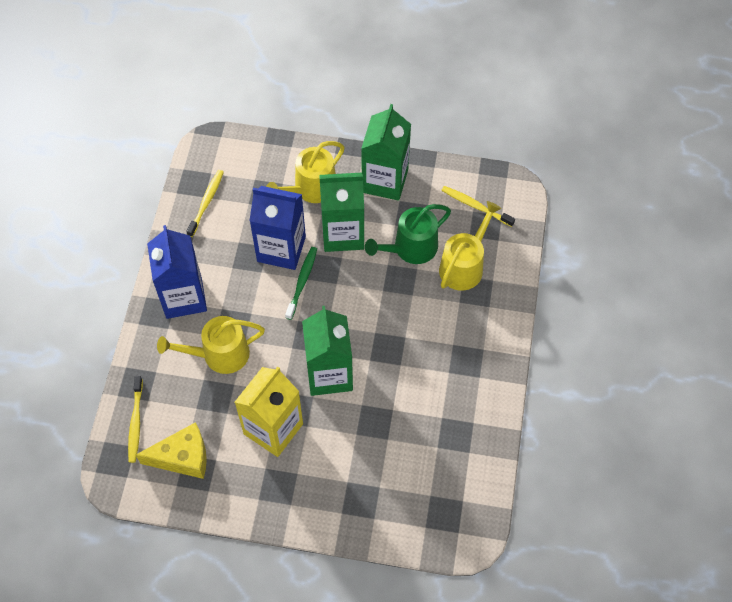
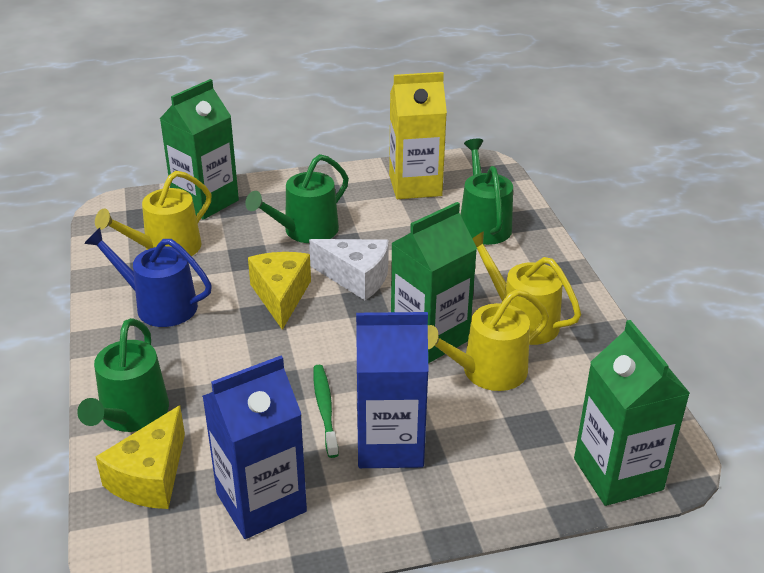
blue watering can: none = 0 -> [84,228,212,327] = 1
green watering can: [365,204,451,264] = 1 -> [77,318,169,432] [245,154,349,243] [461,139,513,245] = 3
white cheese: none = 0 -> [309,239,389,300] = 1
yellow cheese: [136,422,207,479] = 1 -> [96,405,185,509] [248,252,311,330] = 2
yellow toothbrush: [128,376,143,463] [186,170,224,237] [441,186,515,227] = 3 -> none = 0

